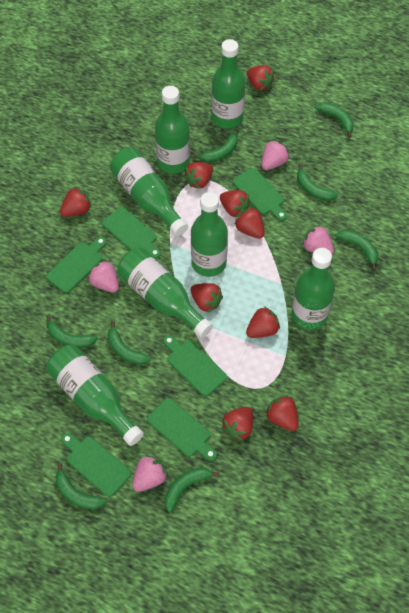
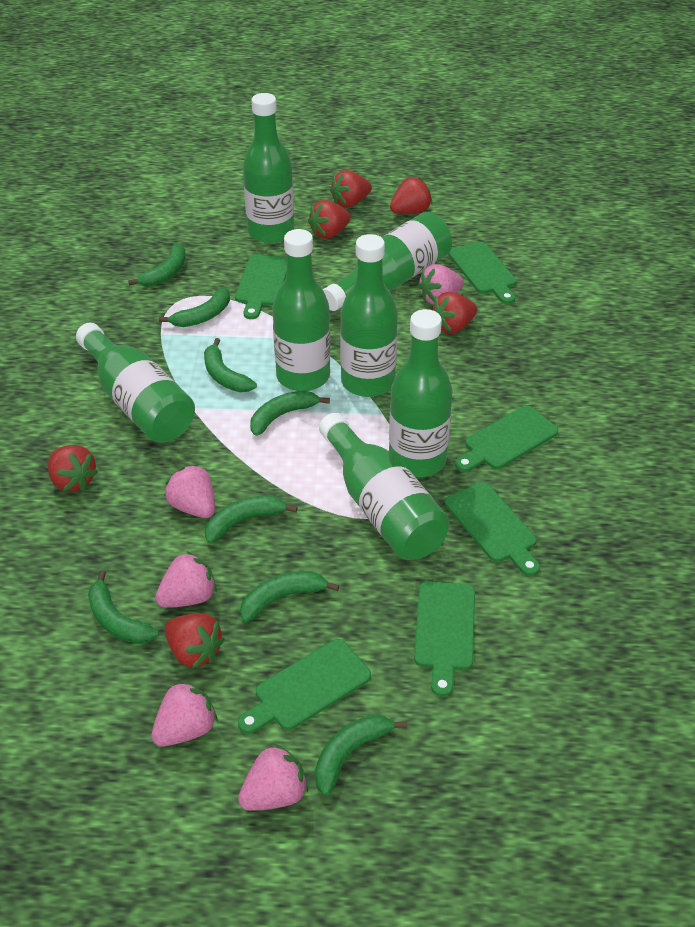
pink strawberry: [88,260,119,293] [132,455,168,492] [262,140,289,170] [302,225,334,255] = 4 -> [151,681,218,747] [155,552,217,608] [164,464,215,518] [238,744,308,811] [418,264,464,305] = 5
red strawberry: [60,187,92,217] [184,162,213,189] [190,283,223,313] [220,190,250,217] [221,407,253,441] [234,207,265,238] [246,306,280,338] [247,65,274,91] [265,395,299,431] = 9 -> [48,445,98,492] [165,613,225,669] [308,200,351,239] [330,170,372,208] [390,177,432,214] [432,292,477,334] = 6

